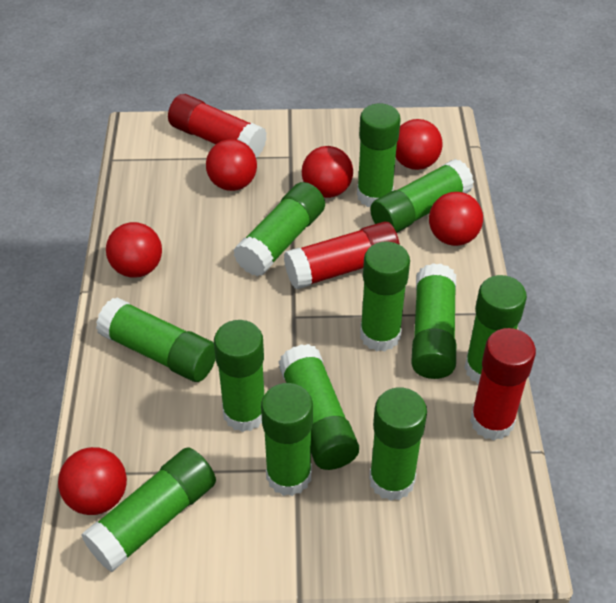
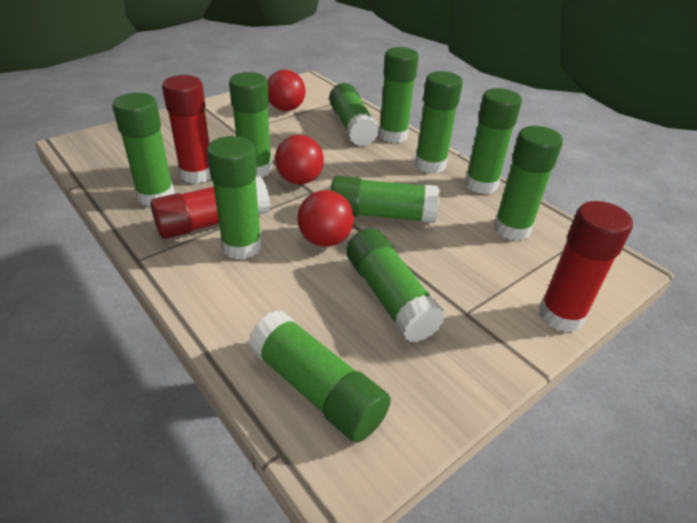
green glue stick: [81,447,216,572] [96,297,216,382] [214,320,264,432] [234,182,325,276] [261,383,313,496] [278,344,359,470] [357,104,401,207] [360,242,410,352] [369,388,427,501] [370,159,474,233] [411,263,456,379] [464,275,527,385] = 12 -> [112,93,175,207] [207,136,262,259] [229,72,272,178] [248,310,391,443] [329,83,379,146] [331,176,440,223] [346,228,445,342] [379,47,419,143] [415,71,463,174] [465,88,522,194] [494,126,563,241] = 11
red ball: [58,447,127,515] [106,222,162,278] [206,139,257,191] [302,146,353,198] [396,119,443,170] [429,192,483,246] = 6 -> [268,70,306,111] [275,135,324,184] [297,190,354,247] = 3

